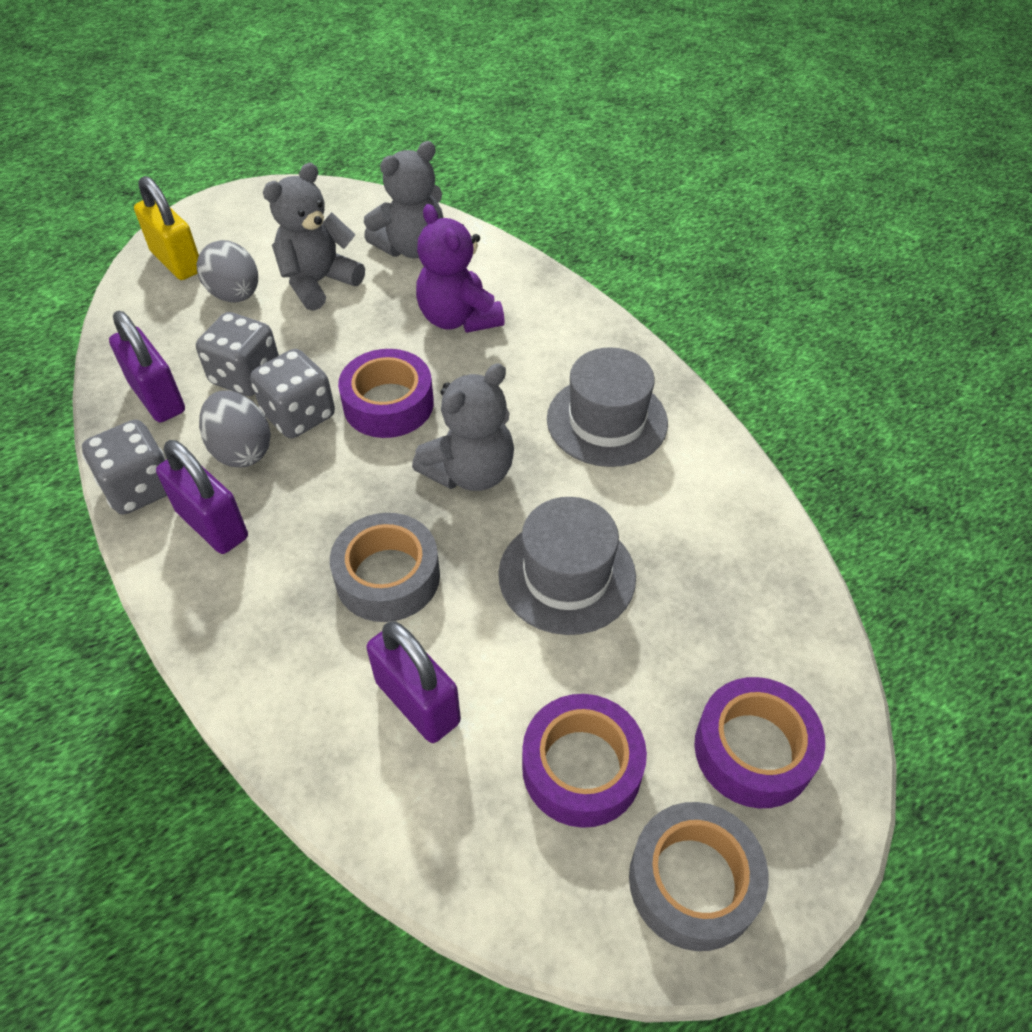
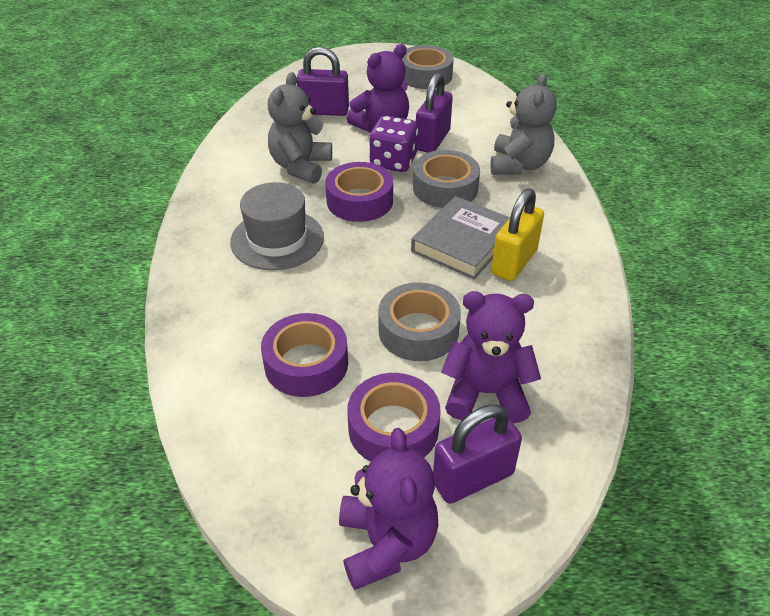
grey book: none = 0 -> [411,196,510,279] = 1
grey dice: [82,420,167,515] [196,312,279,396] [250,349,335,438] = 3 -> none = 0
grey egg: [197,240,258,302] [199,391,271,467] = 2 -> none = 0
grey hat: [498,497,636,635] [547,347,668,467] = 2 -> [230,182,324,270] = 1
grey tape: [330,513,440,622] [629,802,769,951] = 2 -> [378,282,461,361] [402,45,454,89] [413,150,480,208] = 3
grey teddy bear: [263,163,365,311] [364,141,444,258] [412,363,514,491] = 3 -> [268,72,332,184] [490,73,557,175] = 2
purple dice: none = 0 -> [369,116,418,172] = 1
purple teddy bear: [416,204,505,333] = 1 -> [339,428,439,590] [347,44,409,133] [441,291,541,423] = 3

